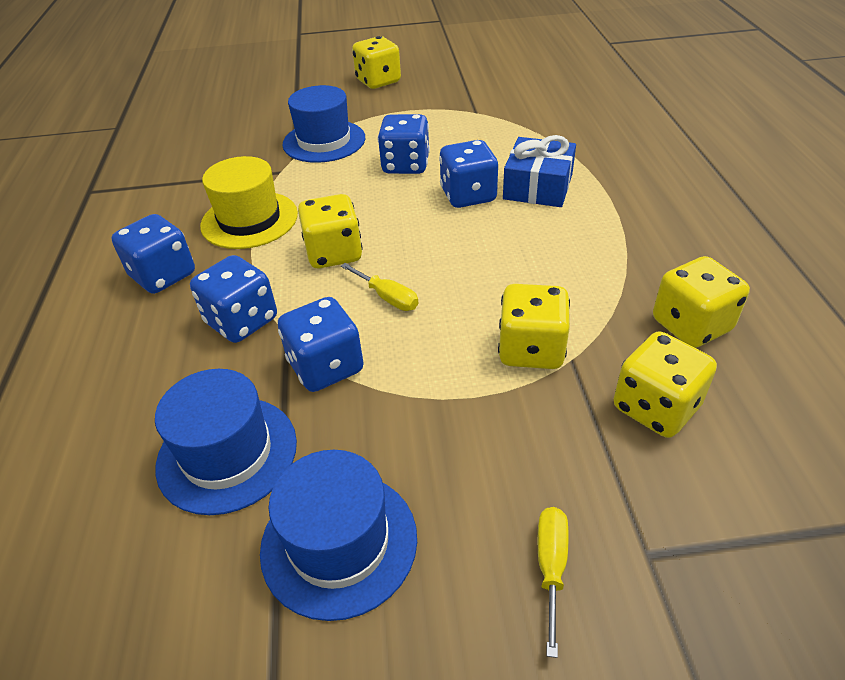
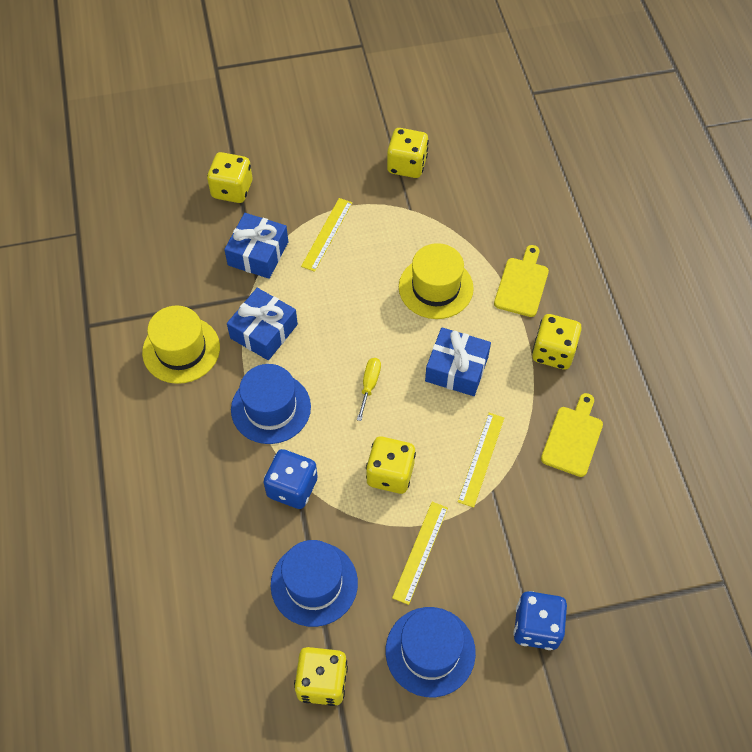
blue dice: [111,214,195,294] [190,255,277,343] [278,297,364,392] [378,114,430,174] [439,140,498,208] = 5 -> [264,449,318,509] [513,591,567,650] = 2
blue gift: [503,135,576,207] = 1 -> [224,213,288,279] [227,288,298,360] [425,327,491,396] = 3
yellow cutting board: none = 0 -> [494,245,549,317] [541,393,603,477] = 2
yellow hat: [200,156,298,249] = 1 -> [142,305,220,384] [399,243,474,319] = 2
yellow ruler: none = 0 -> [301,198,352,272] [392,502,448,605] [458,413,504,508] = 3
yellow screwdriver: [341,263,419,311] [538,507,568,658] = 2 -> [357,358,381,421] = 1

